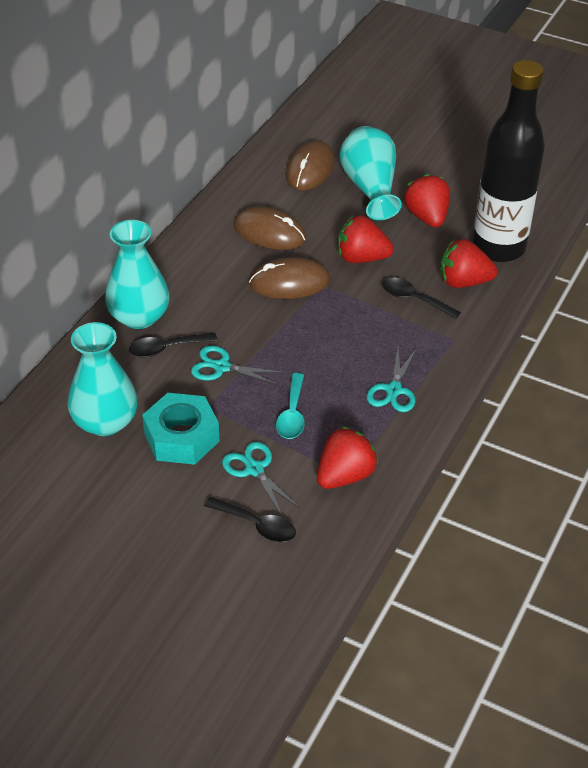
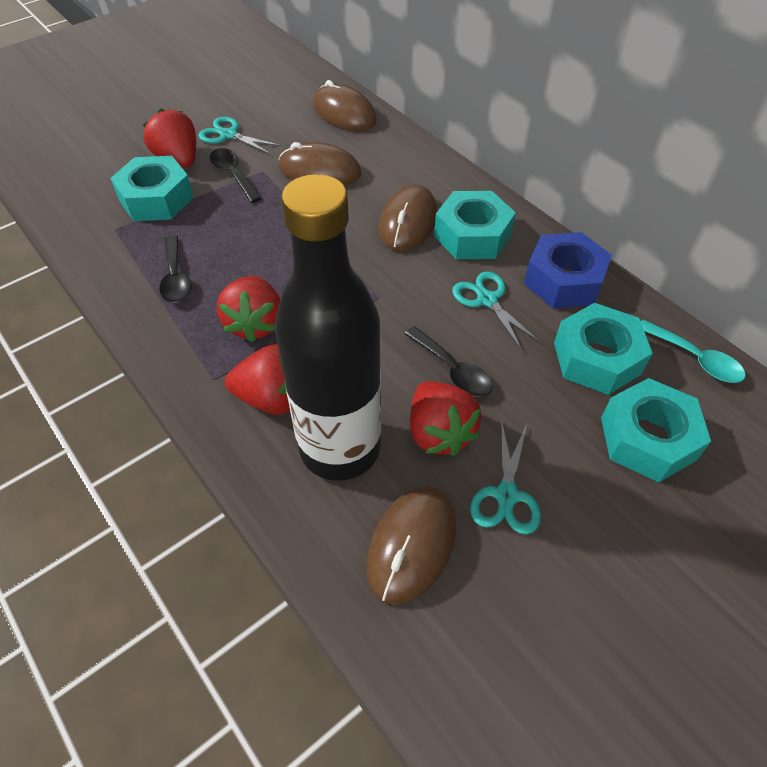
blue nut: none = 0 -> [524,232,612,308] = 1
brown mouse: [233,206,306,250] [249,257,330,299] [285,141,335,190] = 3 -> [278,142,361,185] [313,80,377,131] [366,486,456,605] [378,185,437,251] = 4
turquoise nut: [142,393,219,465] = 1 -> [111,156,194,221] [434,191,516,259] [554,303,653,395] [601,378,711,482] = 4
turquoise vase: [67,322,138,436] [105,220,170,329] [339,126,402,220] = 3 -> none = 0

